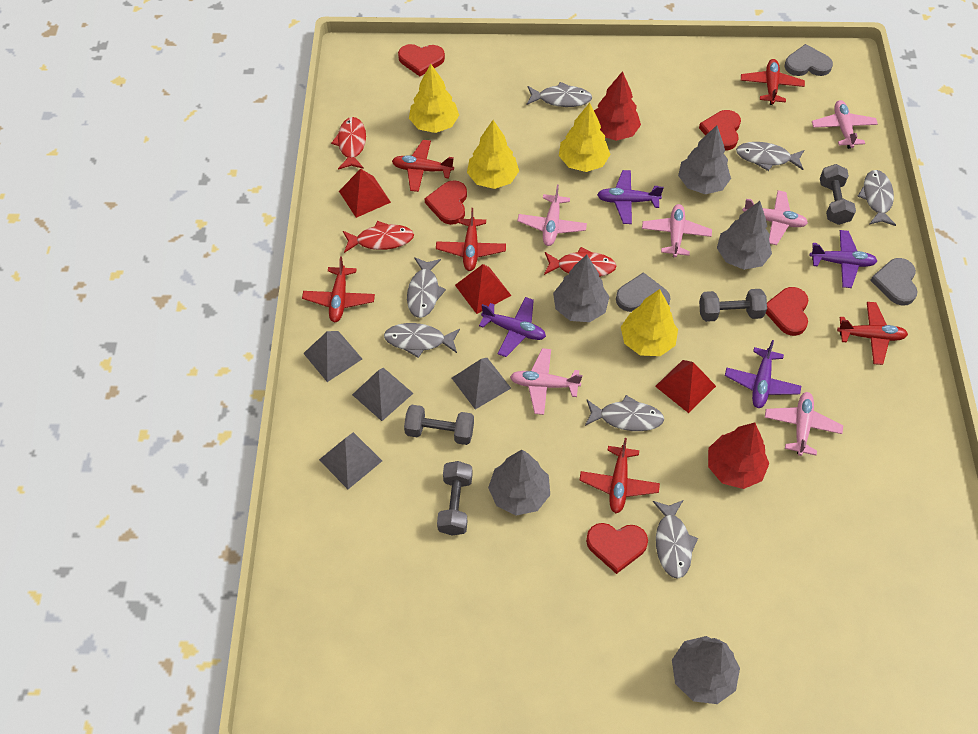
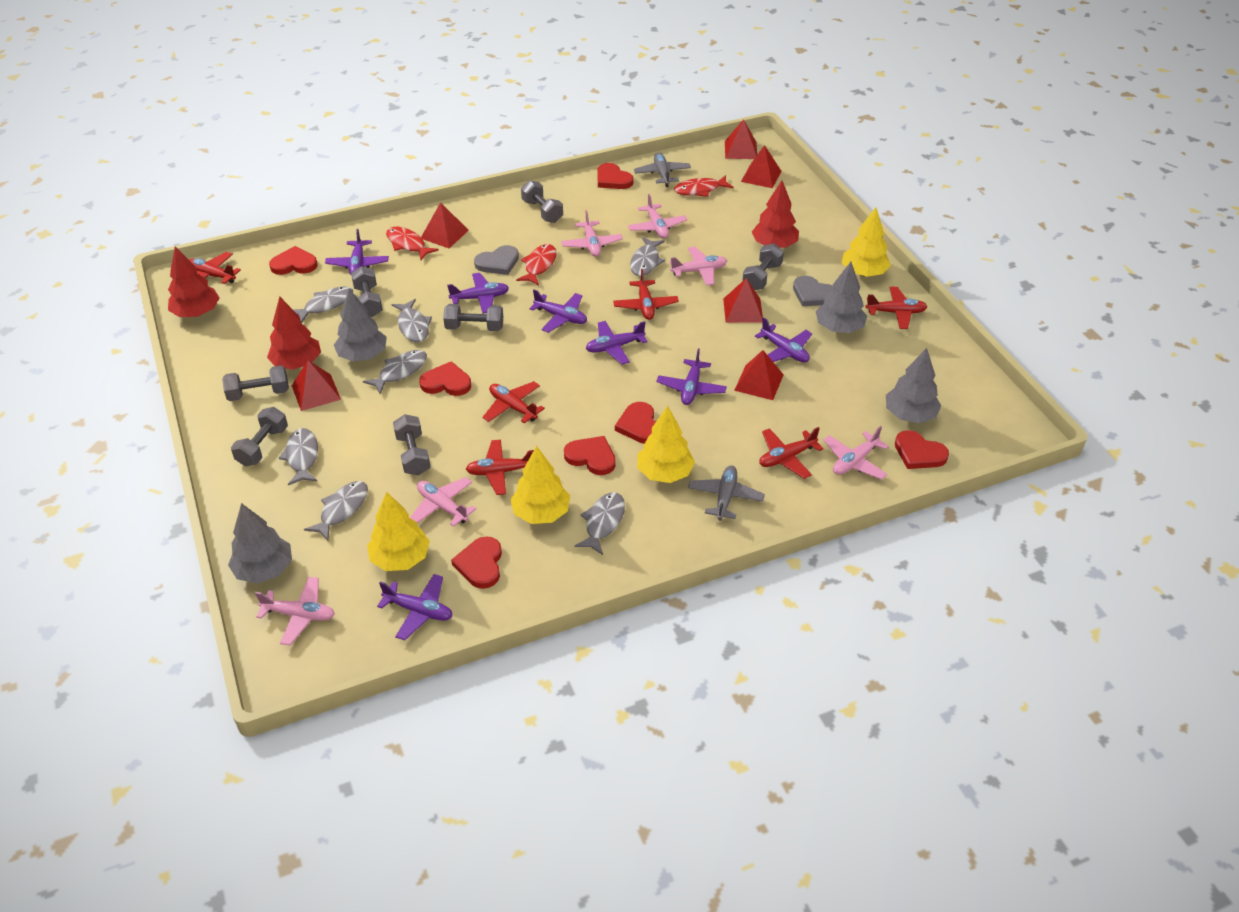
grey dumbbell: [404,405,474,445] [437,461,472,535] [699,289,767,322] [820,164,856,225] = 4 -> [222,365,289,401] [231,407,288,467] [351,266,383,317] [393,414,431,476] [443,304,503,331] [521,180,563,223] [742,243,784,290] = 7
grey heart: [616,272,671,312] [785,44,833,76] [870,258,918,306] = 3 -> [474,245,519,275] [793,276,834,306] = 2
grey plane: none = 0 -> [634,153,691,187] [688,466,765,520] = 2
grey pyramid: [303,331,362,382] [319,432,382,489] [352,368,413,421] [452,358,511,409] = 4 -> none = 0
grey tree: [488,450,550,516] [553,255,609,322] [672,636,740,704] [678,125,731,194] [717,201,772,270] = 5 -> [228,503,292,584] [334,289,387,362] [816,262,867,333] [886,348,941,423] = 4
purple plane: [479,297,546,357] [597,170,664,224] [725,340,801,408] [809,230,877,288] = 4 -> [325,229,389,275] [377,574,452,640] [447,273,509,314] [529,290,587,333] [586,321,648,365] [657,349,727,405] [755,317,812,362] = 7
red heart: [398,44,445,76] [424,180,467,225] [586,523,648,574] [699,110,741,150] [766,287,808,336] = 5 -> [269,246,318,275] [419,361,471,396] [451,536,502,589] [564,436,616,475] [597,163,634,189] [615,402,656,444] [895,430,949,469] = 7
red pyramid: [339,169,391,218] [455,264,512,314] [655,360,716,413] = 3 -> [292,360,341,411] [421,202,469,248] [723,278,763,323] [725,119,757,159] [734,350,784,400] [741,145,781,188] = 6
red tree: [594,71,641,141] [708,422,769,489] = 2 -> [168,247,220,317] [267,296,321,370] [752,180,799,248] = 3

